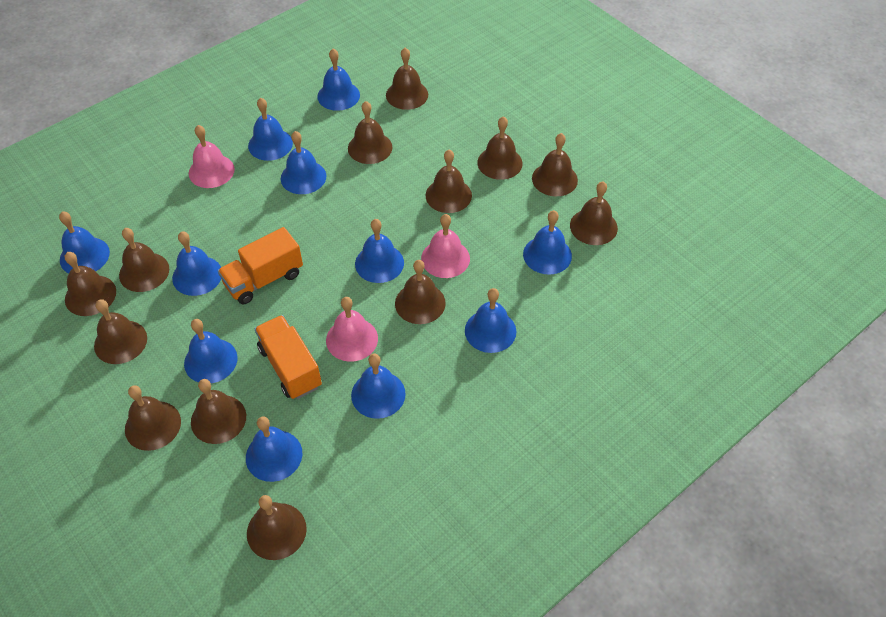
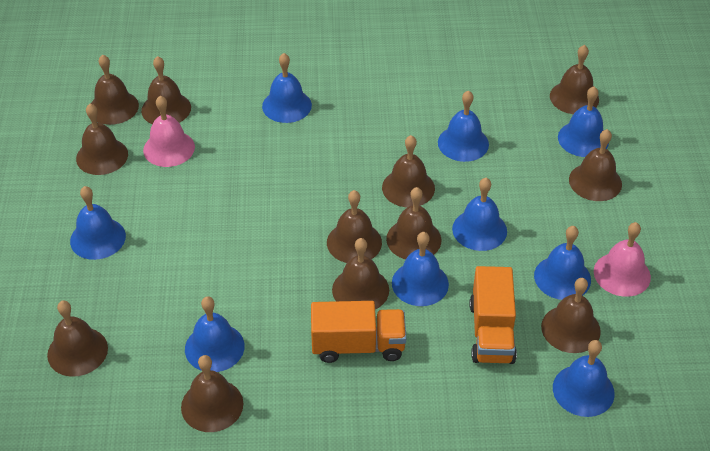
blue bell: [59,212,110,274] [172,231,221,296] [184,319,238,383] [246,417,302,482] [248,98,293,161] [281,131,326,194] [317,49,360,111] [351,353,406,419] [355,219,404,283] [465,288,516,353] [523,210,572,275] = 11 -> [70,186,126,260] [185,296,245,372] [262,53,312,123] [392,232,449,306] [438,90,489,162] [452,178,507,251] [534,226,591,300] [553,340,615,417] [558,86,609,157] = 9
brown bell: [65,252,116,316] [94,299,147,364] [119,228,169,292] [125,385,181,451] [191,379,246,444] [247,495,307,560] [348,101,392,164] [386,48,428,110] [395,260,446,324] [426,150,472,213] [477,116,523,180] [532,133,578,196] [570,181,618,245] = 13 -> [47,300,108,377] [76,104,128,175] [91,55,139,125] [141,56,191,124] [181,355,243,432] [327,190,382,263] [332,238,389,309] [382,135,435,207] [386,187,441,259] [541,278,601,353] [550,45,599,114] [569,129,622,201] = 12
pink bell: [189,125,235,188] [326,297,378,362] [421,214,470,278] = 3 -> [143,96,195,167] [594,222,651,297] = 2

